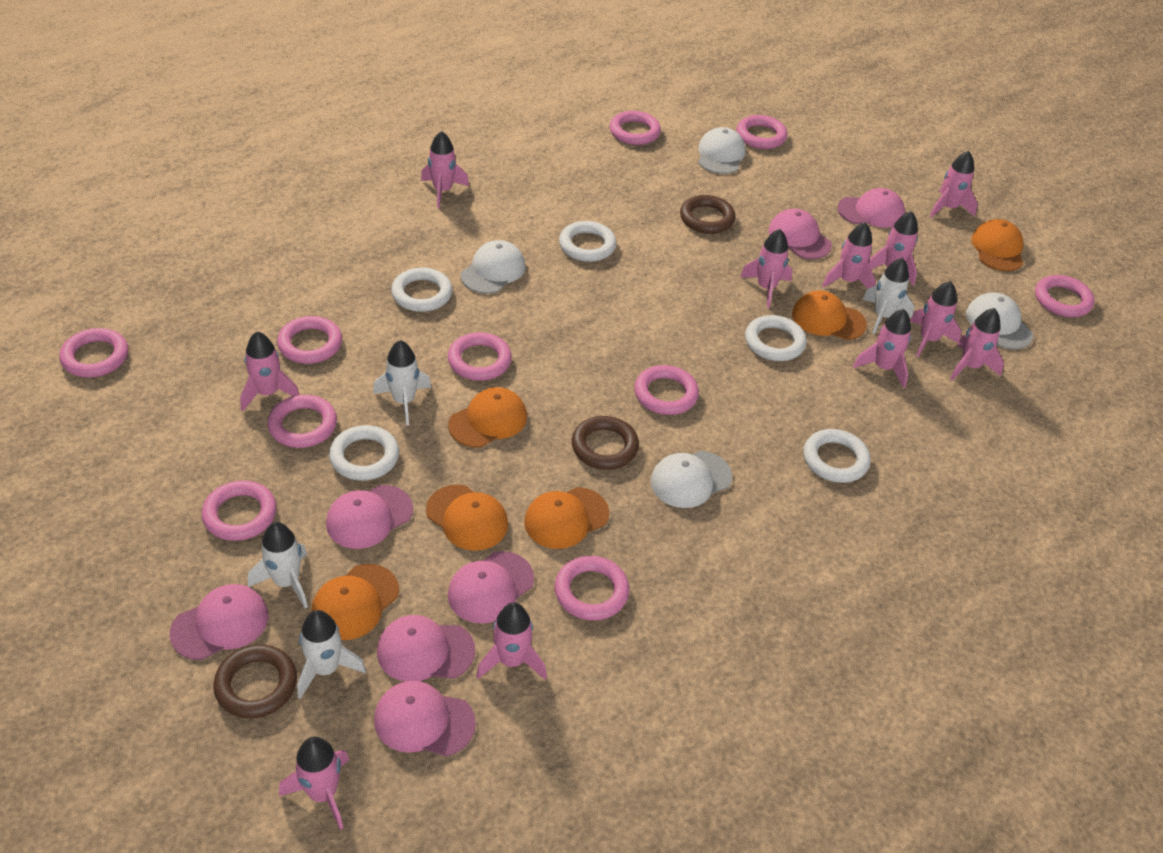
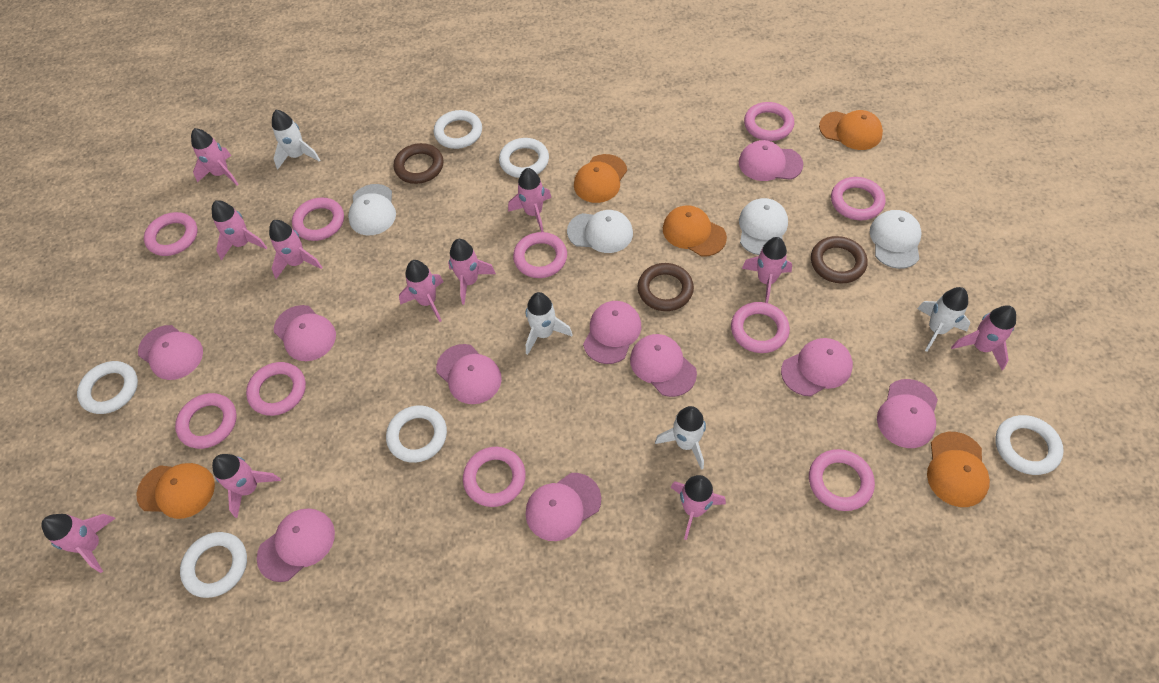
orange cap: [311,564,399,640] [426,485,508,551] [448,387,527,448] [524,487,609,549] [792,291,867,340] [971,219,1023,271] = 6 -> [136,463,215,519] [574,154,627,203] [663,205,727,256] [819,110,883,150] [927,432,990,507] = 5
pink cap: [170,584,268,660] [326,485,413,549] [374,681,476,757] [377,615,475,681] [448,551,534,624] [768,209,832,259] [837,188,905,228] = 7 -> [138,325,203,380] [257,508,335,582] [274,305,336,361] [436,344,502,404] [525,473,601,541] [583,301,641,364] [630,334,697,397] [739,140,803,181] [781,338,853,396] [877,379,938,448] = 10
white ring: [329,425,399,481] [391,268,452,312] [559,221,616,262] [745,315,807,361] [803,429,871,483] = 5 -> [77,361,138,414] [180,532,247,598] [386,405,447,463] [434,110,482,149] [499,138,549,178] [995,415,1064,475] = 6

